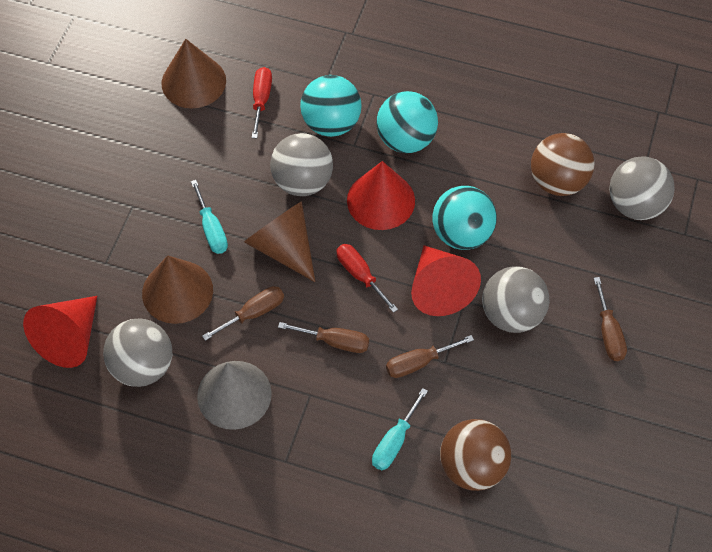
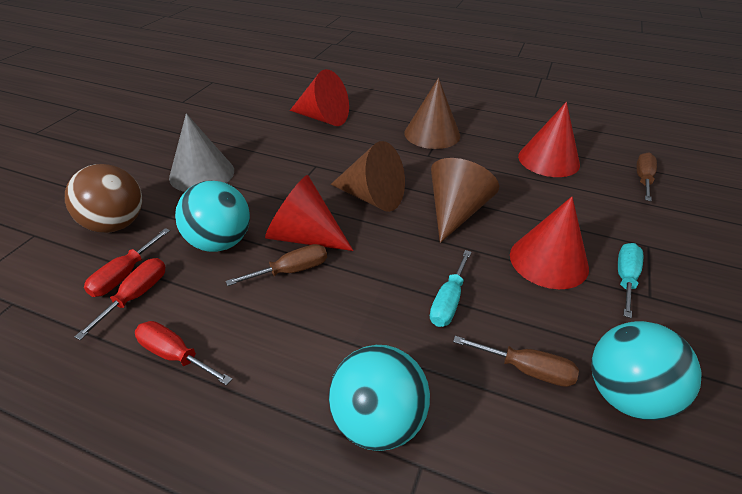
brown ball: [440,419,511,491] [531,133,594,196] = 2 -> [65,164,142,233] = 1
brown screwdriver: [202,286,284,341] [278,322,369,353] [386,335,474,378] [594,277,627,361] = 4 -> [226,244,327,286] [453,336,579,387] [636,152,657,201] = 3
grey ball: [103,319,172,387] [270,133,333,196] [482,266,549,333] [609,157,675,220] = 4 -> none = 0
red cone: [23,296,97,368] [347,161,415,230] [411,245,481,316] = 3 -> [265,175,353,251] [290,69,349,126] [510,197,589,289] [518,102,580,177] = 4
red screwdriver: [252,67,272,138] [337,244,398,313] = 2 -> [75,258,165,340] [84,228,170,297] [135,321,232,385] = 3

